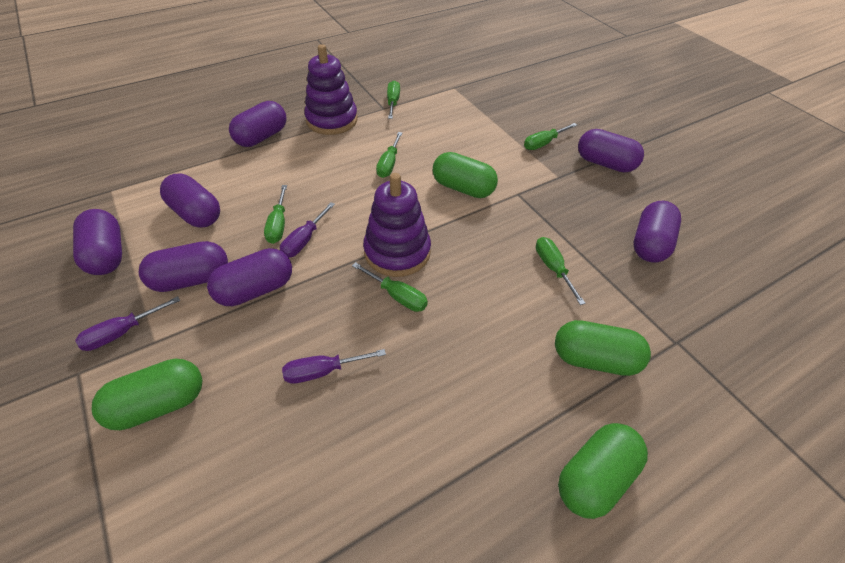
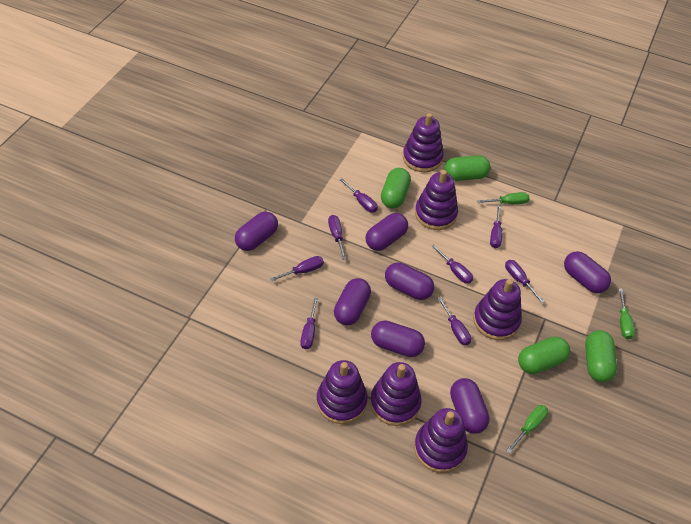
green screwdriver: [264,185,287,244] [352,262,428,312] [376,132,402,178] [387,80,400,119] [524,123,577,150] [536,237,586,305] = 6 -> [477,192,530,204] [506,405,548,453] [618,289,635,339] = 3
purple screwdriver: [75,296,180,351] [280,202,335,258] [282,349,386,384] = 3 -> [270,256,324,282] [300,297,318,350] [328,215,346,260] [340,179,378,213] [431,244,473,284] [437,297,471,345] [490,205,502,248] [505,260,545,303] = 8
purple stacking toy: [304,44,358,135] [363,173,431,277] = 2 -> [317,360,368,424] [370,362,422,426] [403,113,444,172] [414,408,468,473] [415,170,458,230] [473,279,522,340] = 6

